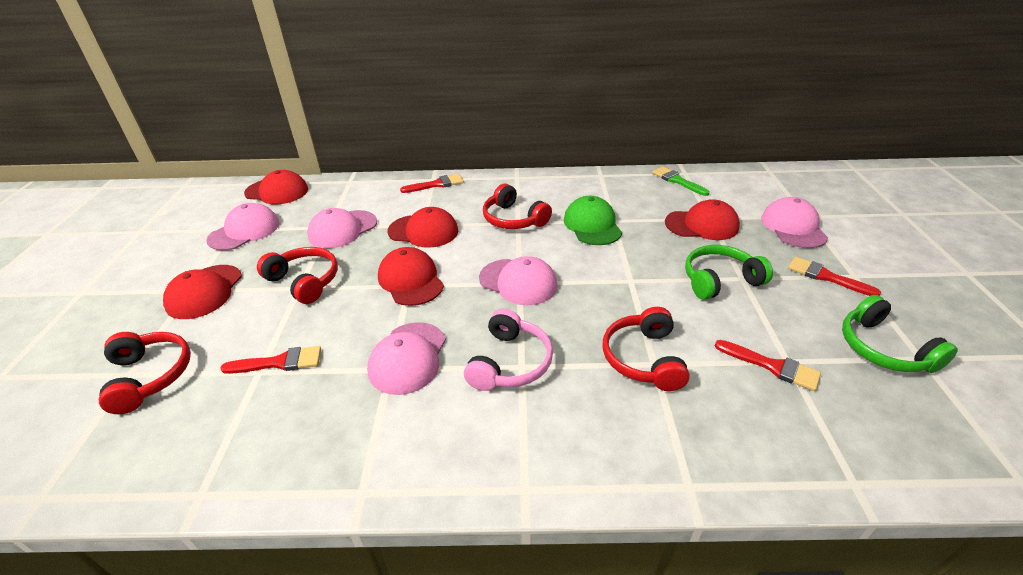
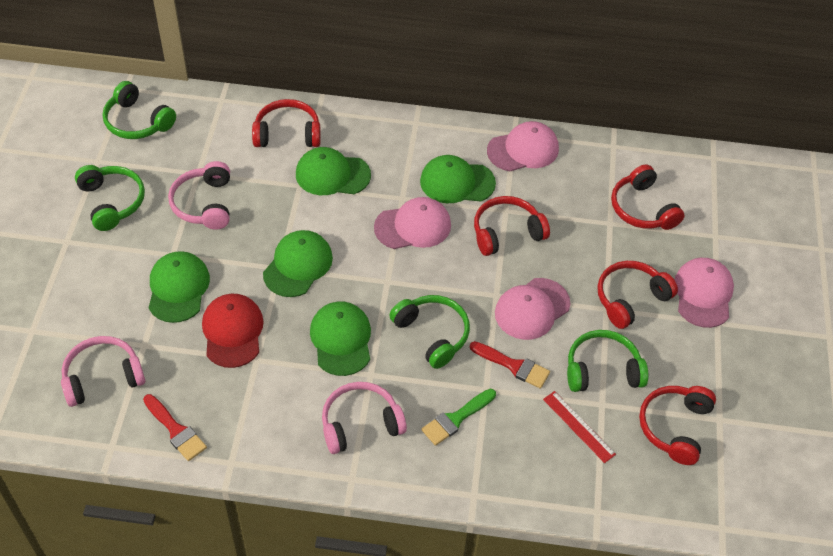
green cap: [564,196,622,245] = 1 -> [149,251,210,323] [263,230,333,297] [296,147,371,195] [310,301,371,376] [420,155,496,203] = 5
green headphones: [685,245,773,300] [842,295,958,373] = 2 -> [75,165,145,231] [102,81,176,139] [389,295,470,369] [567,330,648,392] = 4
pink cap: [206,203,280,250] [307,208,377,248] [367,322,446,395] [479,256,558,305] [761,197,828,248] = 5 -> [374,197,451,249] [487,121,559,171] [495,278,570,340] [675,258,734,328] = 4
pink headphones: [464,308,553,391] = 1 -> [61,336,145,407] [168,161,230,230] [322,382,407,454] = 3
red brush: [220,346,321,374] [400,174,464,193] [715,340,821,391] [788,257,881,296] = 4 -> [143,394,207,461] [470,341,550,388] = 2
red cap: [163,265,242,319] [244,170,308,205] [378,247,444,306] [388,207,458,248] [665,199,740,240] = 5 -> [202,294,264,368] = 1
red headphones: [99,332,191,414] [257,247,338,304] [483,184,552,229] [603,307,690,391] = 4 -> [252,99,321,147] [474,196,550,256] [597,261,678,329] [611,164,685,230] [639,386,716,465] = 5
red ruler: none = 0 -> [543,391,616,463] = 1

